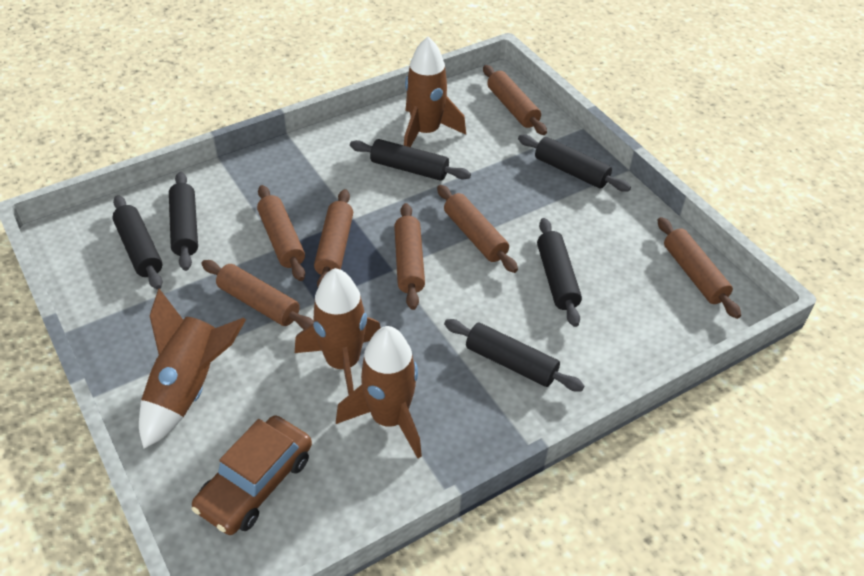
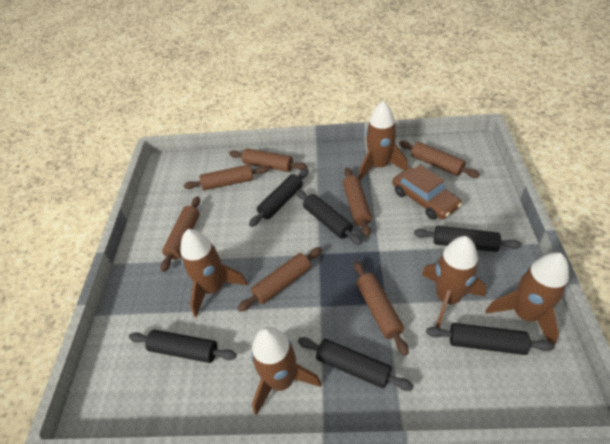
brown rocket: [139,289,246,449] [295,268,381,395] [336,326,422,458] [404,37,466,147] = 4 -> [180,229,247,317] [251,327,321,416] [358,101,408,180] [421,236,486,328] [486,252,569,345] = 5

